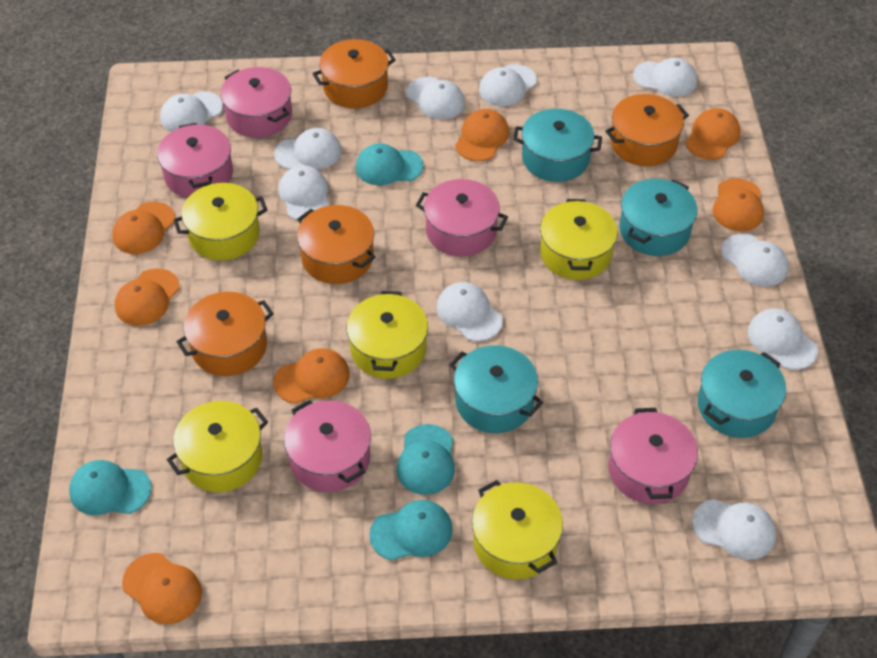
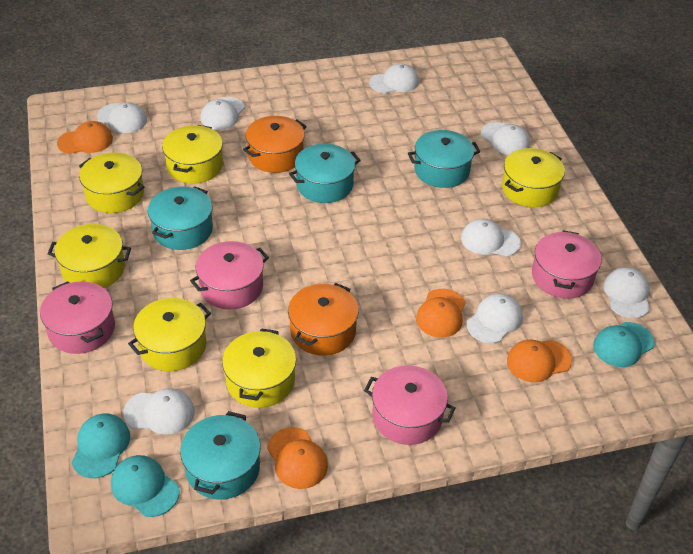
orange cap: [112,201,175,254] [115,268,180,326] [122,553,202,624] [273,348,350,404] [455,109,509,161] [685,108,740,160] [713,178,764,231] = 7 -> [57,121,113,154] [267,427,328,489] [416,289,465,338] [507,340,572,382] = 4
orange pot: [176,292,274,376] [297,205,375,284] [312,39,396,108] [605,94,689,166] = 4 -> [243,116,307,173] [288,283,359,356] = 2
pink pot: [157,123,233,198] [220,67,292,138] [284,400,371,492] [416,179,508,257] [608,408,698,504] = 5 -> [40,281,115,354] [190,241,269,309] [364,365,456,445] [532,230,601,299] = 4
turquoise cap: [69,460,151,515] [356,143,424,185] [369,500,453,560] [397,424,455,495] = 4 -> [72,414,130,478] [111,455,180,517] [593,322,655,367] = 3
white cap: [160,91,223,132] [274,128,342,170] [279,165,329,221] [406,77,465,120] [436,282,503,341] [479,64,537,106] [633,58,697,97] [692,499,776,560] [721,234,789,287] [747,309,818,370] = 10 -> [97,102,147,133] [123,388,195,435] [200,97,245,130] [369,63,419,94] [461,219,521,256] [467,293,523,343] [481,122,530,155] [604,267,650,318] = 8
yellow pot: [167,401,268,492] [173,183,267,260] [347,291,428,379] [472,480,563,579] [540,199,618,280] = 5 -> [48,224,131,288] [79,152,145,213] [128,298,211,371] [162,125,223,184] [222,328,296,408] [502,148,565,207] = 6

